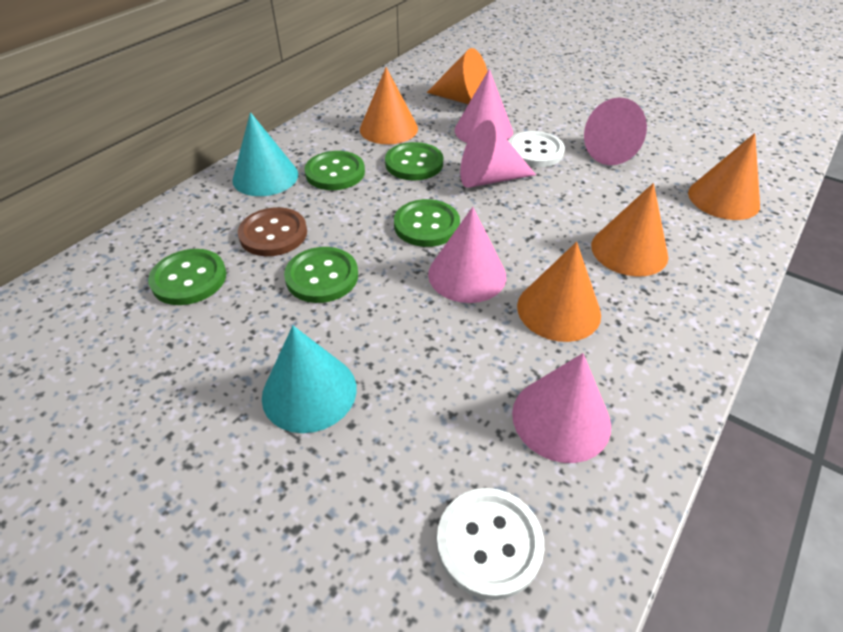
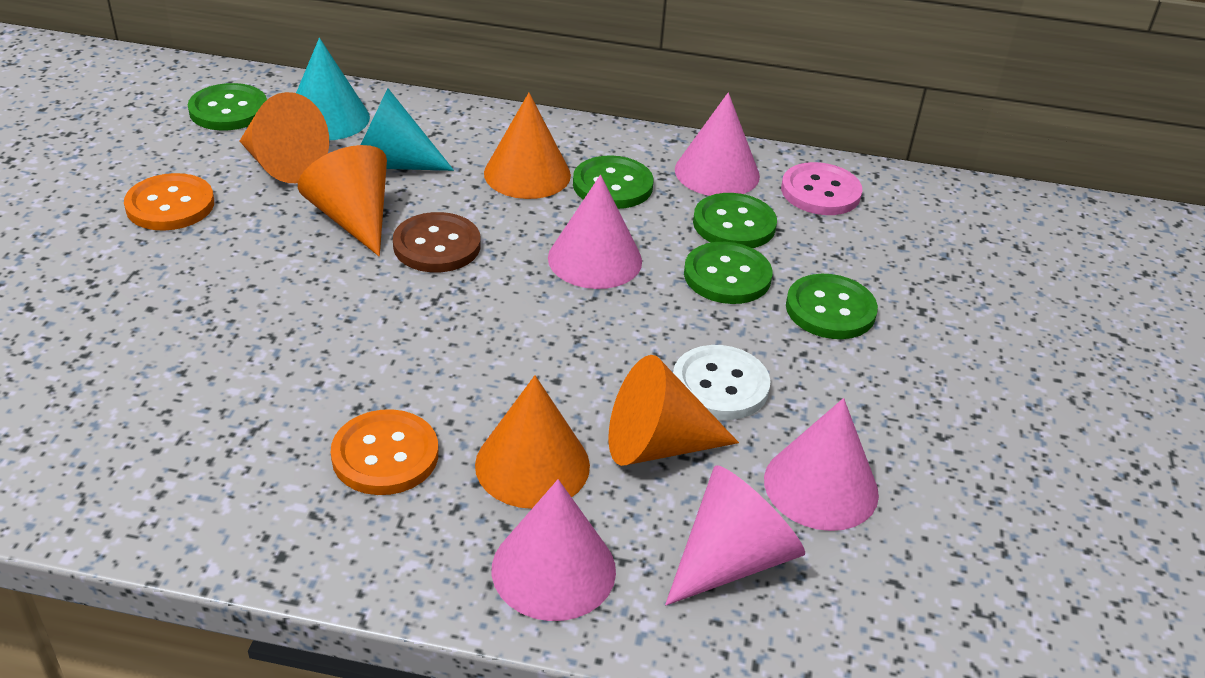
orange button: none = 0 -> [124,173,214,231] [331,409,438,495] = 2
pink button: none = 0 -> [781,162,862,215] = 1
white button: [437,488,544,600] [508,131,565,167] = 2 -> [673,345,771,420] = 1

